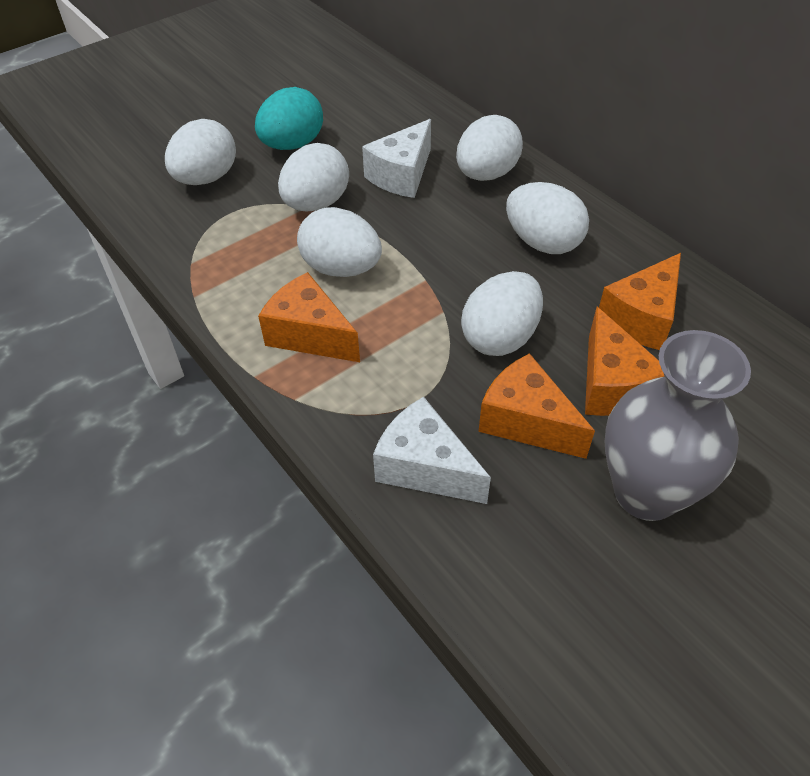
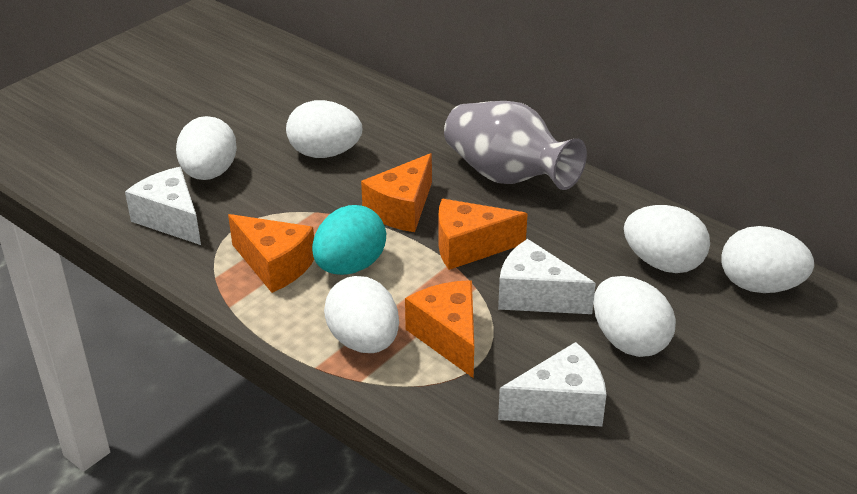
white cheese: [362,119,431,198] [373,397,491,504] = 2 -> [125,167,201,245] [498,239,596,314] [498,342,606,427] = 3

